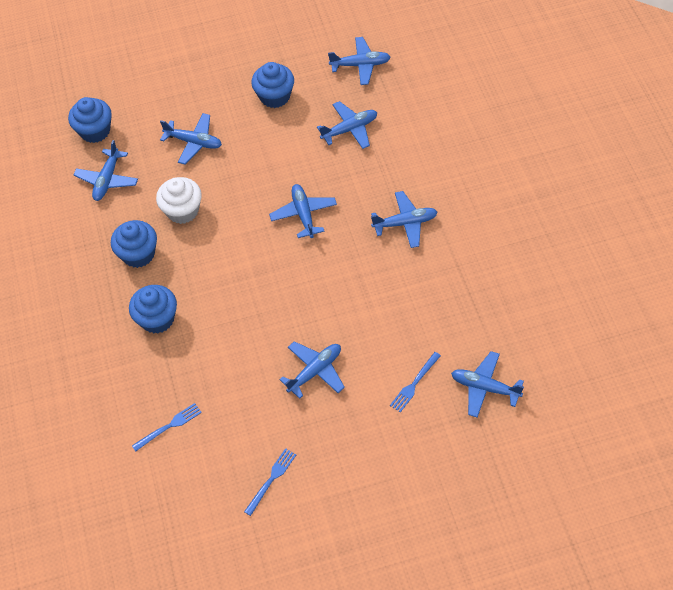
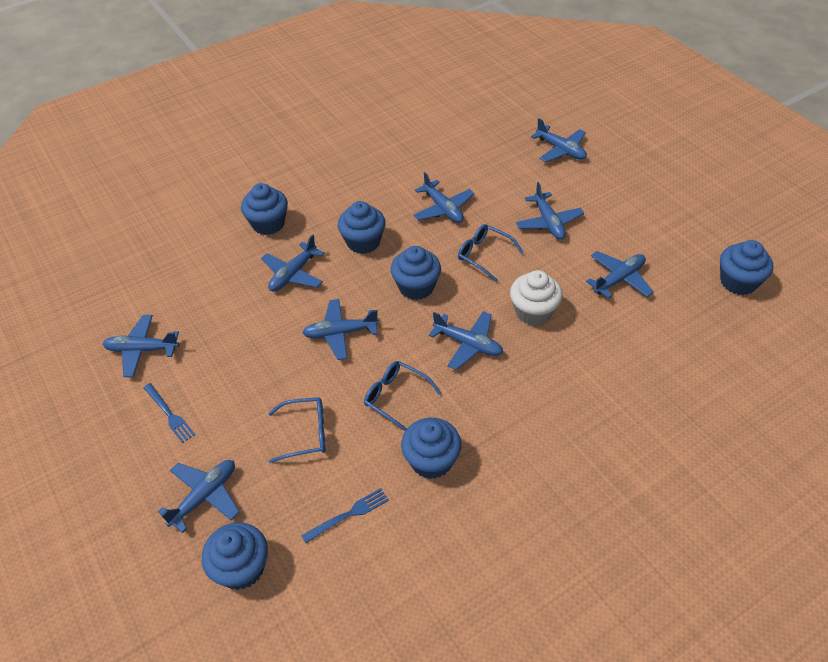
blue cupcake: [68,97,112,143] [111,220,157,268] [129,285,177,333] [251,62,294,108] = 4 -> [202,522,268,590] [241,183,288,235] [338,201,386,254] [391,246,441,300] [401,418,462,479] [720,240,773,295] = 6
blue fork: [132,403,202,452] [244,448,296,516] [390,352,441,412] = 3 -> [143,383,195,443] [301,488,389,543] = 2
blue glasses: none = 0 -> [268,397,326,463] [364,361,441,431] [458,224,524,282] = 3
blue plane: [73,140,138,201] [160,113,222,165] [269,184,337,238] [279,341,345,399] [317,101,377,149] [328,37,390,85] [371,191,438,248] [451,351,524,418] = 8 -> [103,315,179,377] [158,460,240,533] [261,234,325,292] [302,299,379,360] [413,172,474,223] [429,311,503,370] [516,182,584,240] [531,118,587,162] [586,251,654,299] = 9

